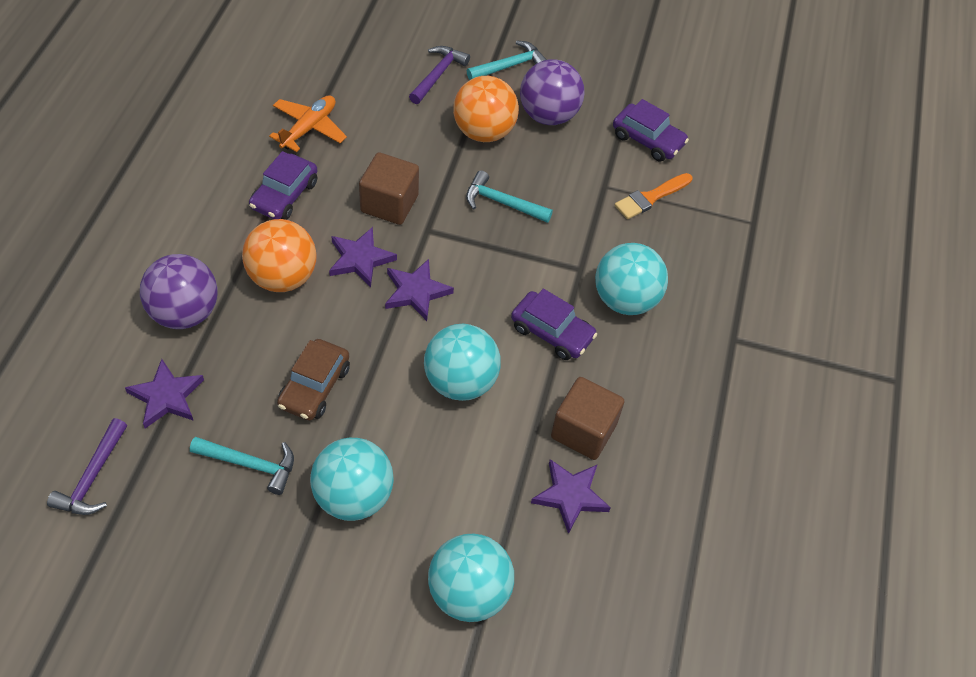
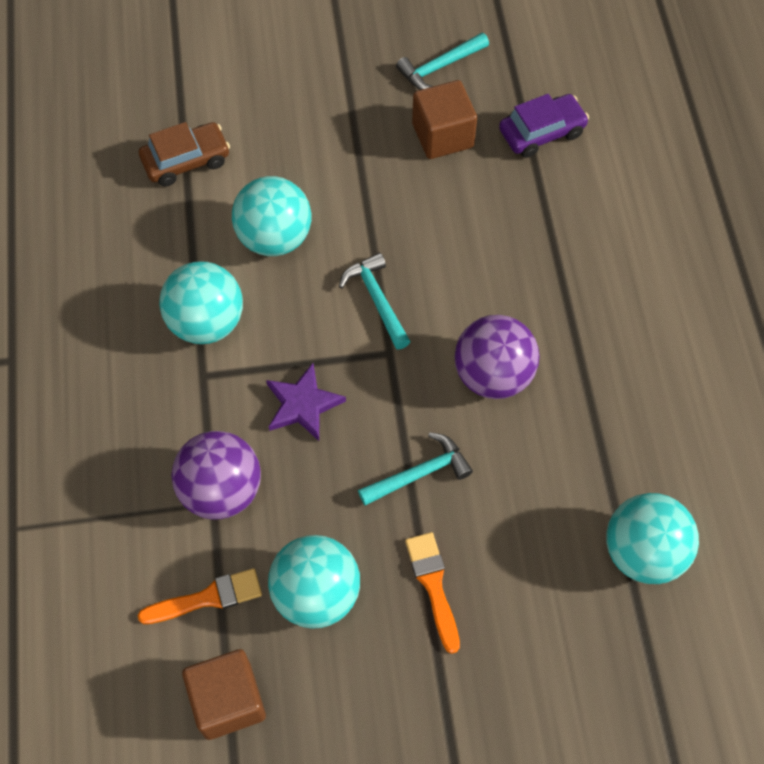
orange ball: [242,219,317,292] [453,76,519,142] = 2 -> none = 0
orange brush: [615,173,692,219] = 1 -> [138,568,262,624] [405,532,460,654] = 2
orange plane: [269,95,347,152] = 1 -> none = 0
purple car: [249,151,317,220] [511,289,597,360] [613,99,689,162] = 3 -> [499,94,589,158] = 1
purple hammer: [47,418,127,515] [409,46,470,104] = 2 -> none = 0
purple star: [125,359,204,428] [329,227,397,287] [385,259,454,321] [531,459,611,534] = 4 -> [266,363,346,441] = 1

